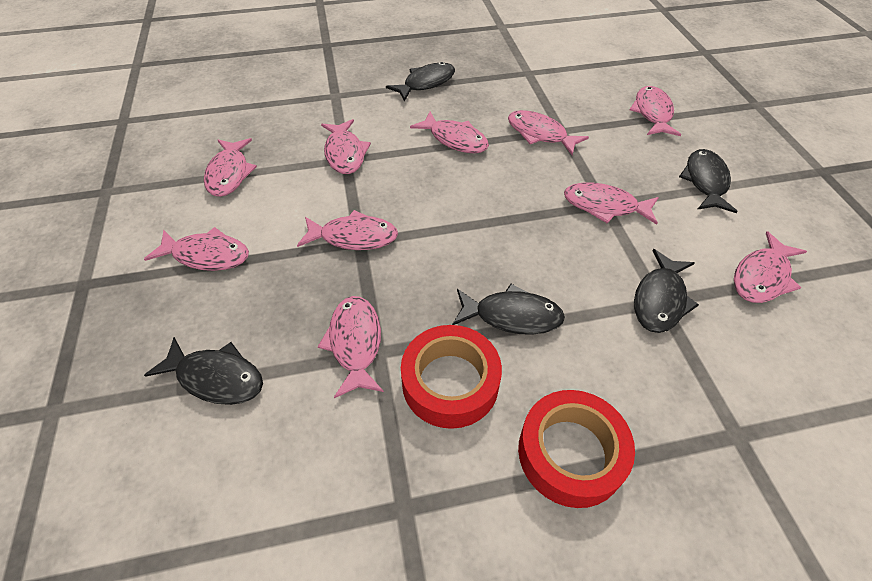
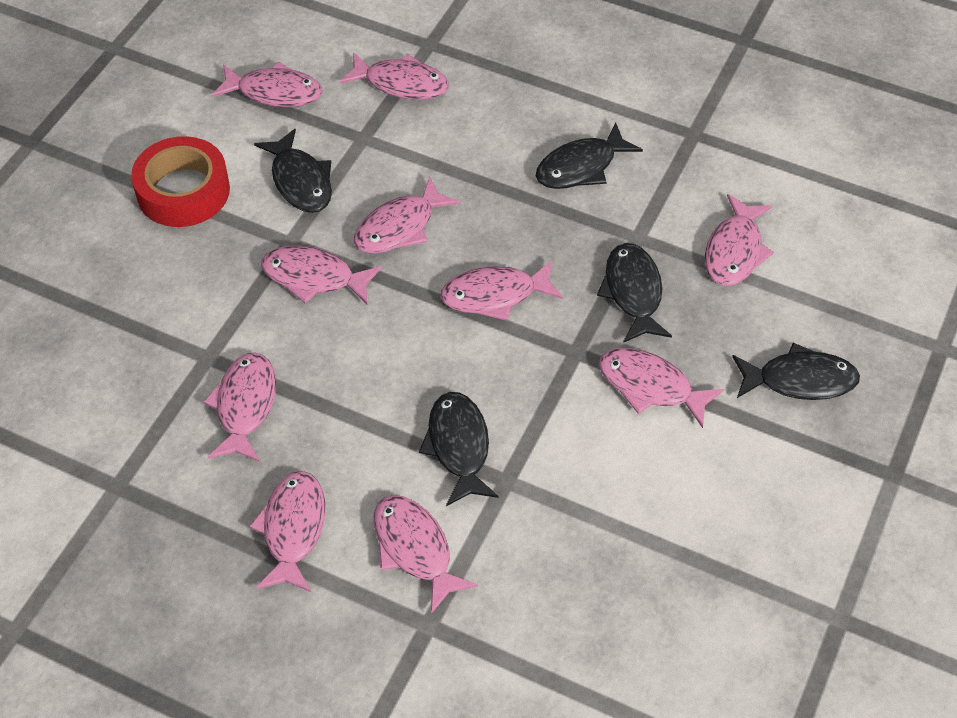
red tape: [401,325,502,429] [518,390,635,508] = 2 -> [131,136,230,227] = 1

